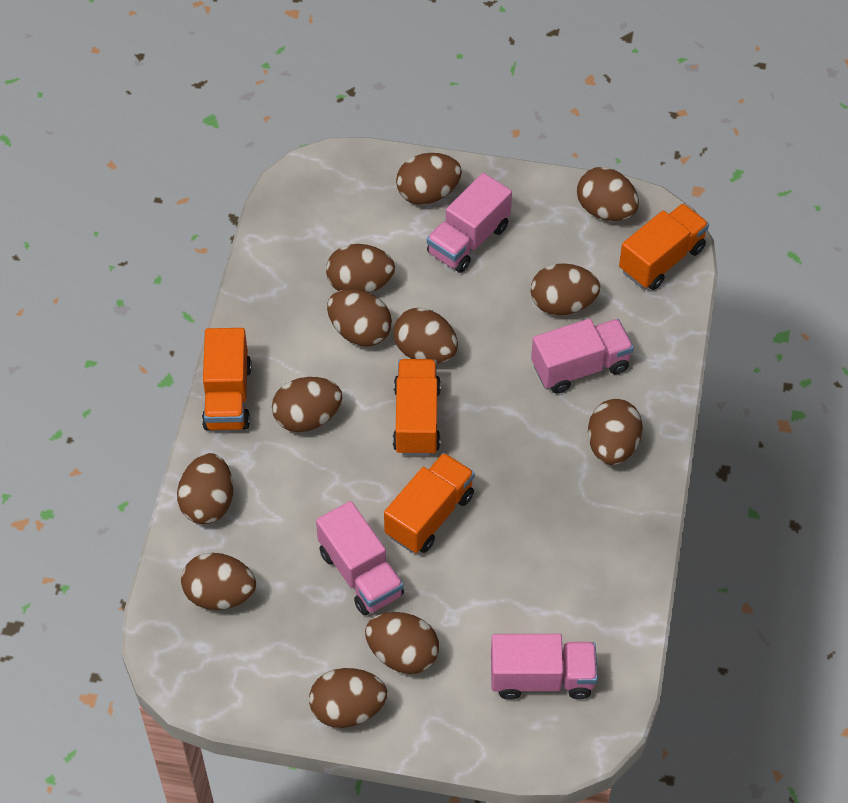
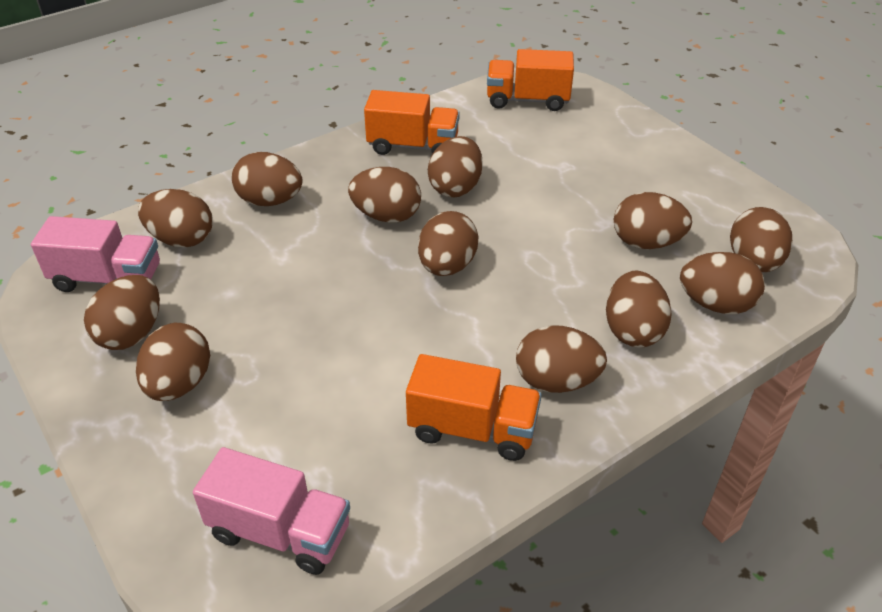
orange truck: [202,328,252,430] [384,453,475,553] [393,359,441,456] [619,204,709,290] = 4 -> [364,90,460,155] [406,354,542,461] [487,49,574,111] = 3
pink truck: [316,501,404,615] [427,173,512,273] [491,634,598,700] [531,319,634,394] = 4 -> [31,216,160,292] [193,447,350,575] = 2

